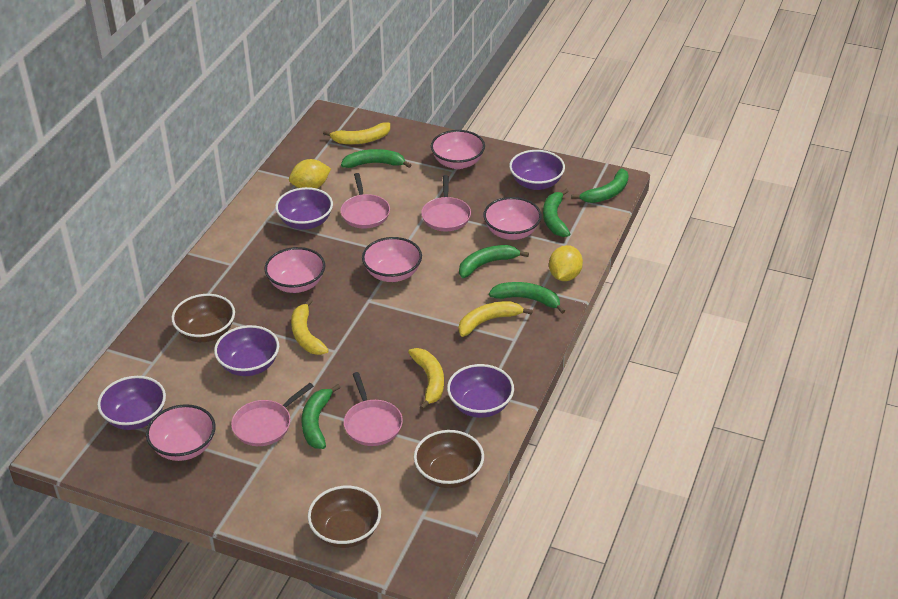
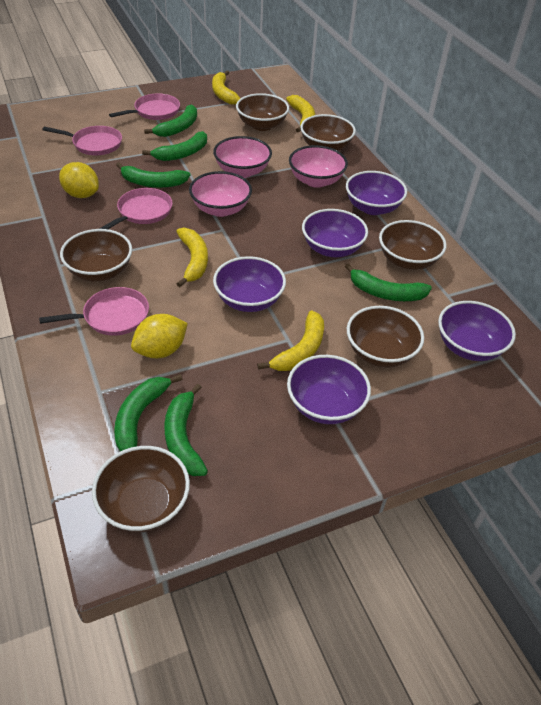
brown bowl: [171,294,235,342] [308,486,381,548] [414,430,484,488] = 3 -> [60,229,132,281] [92,446,190,532] [236,93,289,131] [300,114,356,151] [347,306,424,368] [379,220,447,270] = 6
pink bowl: [146,404,216,461] [265,247,325,293] [362,237,422,282] [431,130,485,169] [483,197,542,240] = 5 -> [189,171,252,217] [213,136,272,178] [289,145,348,188] = 3

